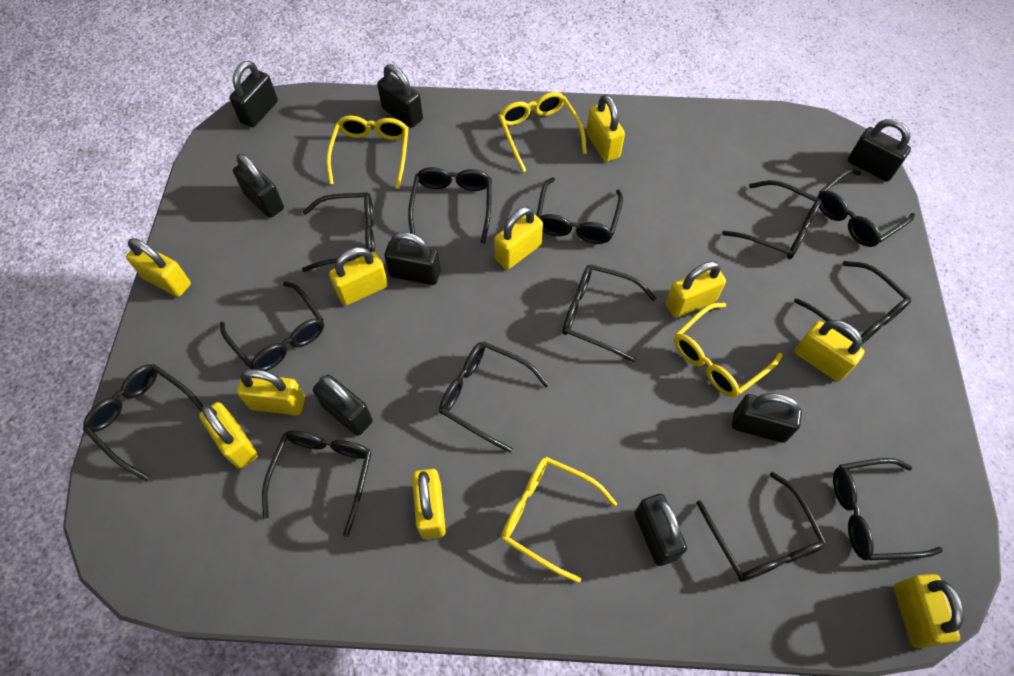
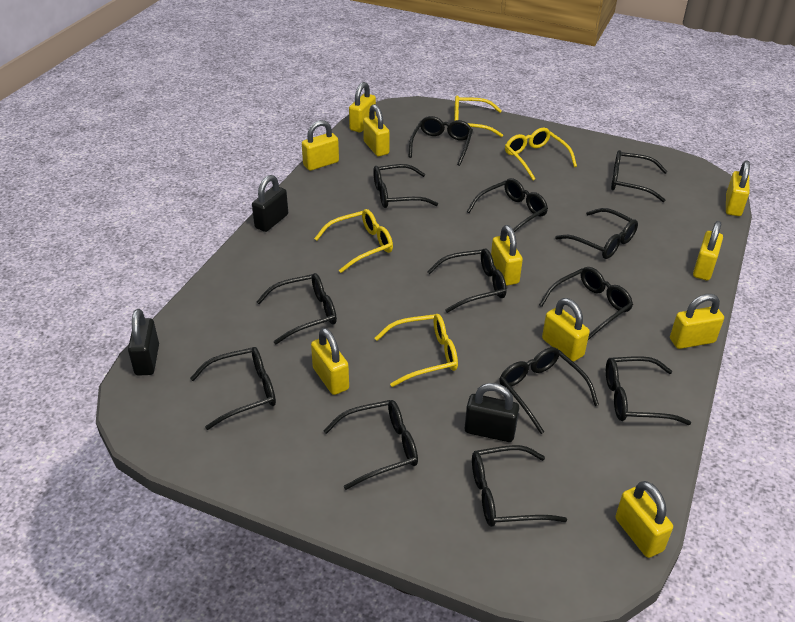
black padlock: [229,61,278,127] [233,154,284,218] [313,375,373,436] [377,64,423,128] [385,232,441,285] [635,494,687,566] [732,393,802,443] [848,119,911,182] = 8 -> [128,309,159,376] [252,175,288,232] [465,383,519,442] = 3

